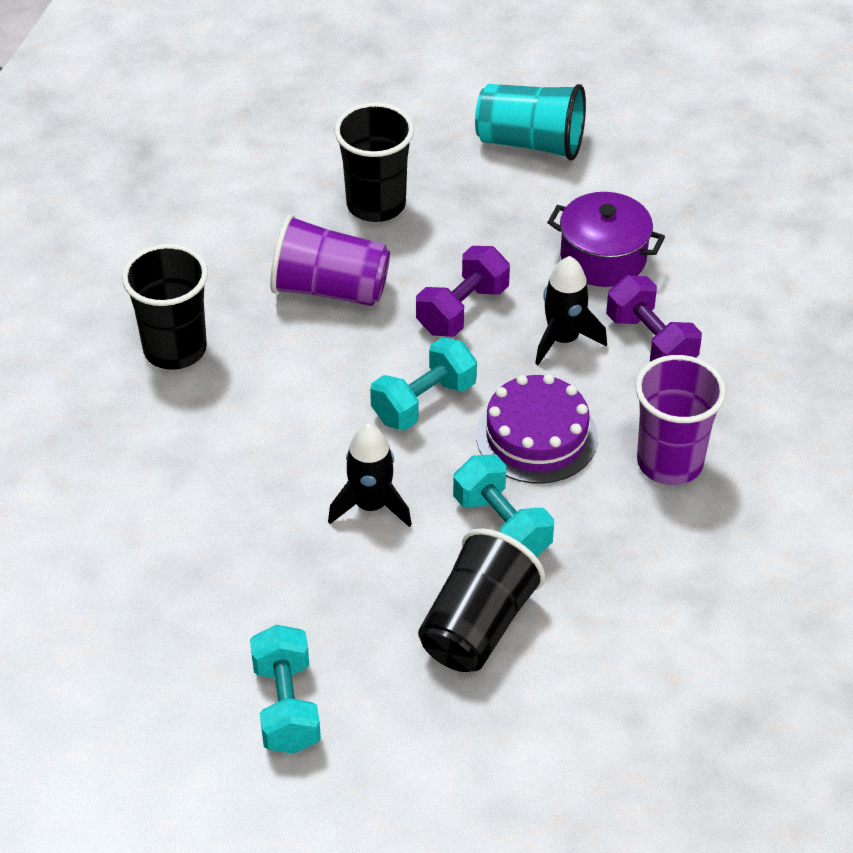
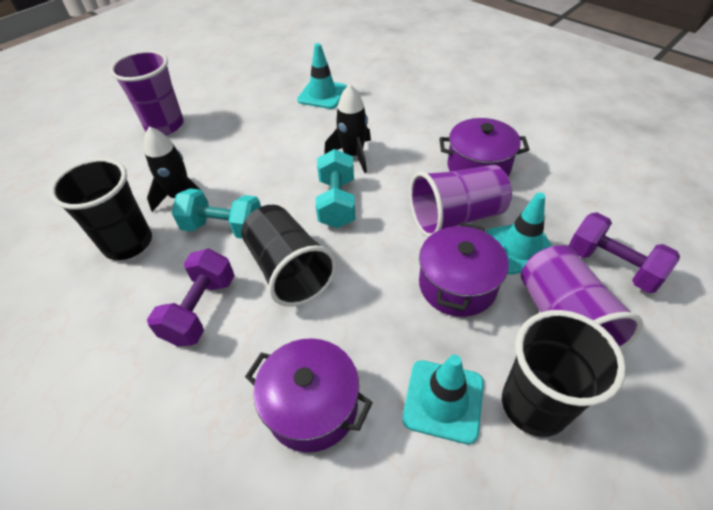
purple cake: [476,374,598,484] = 1 -> none = 0
purple cup: [270,214,390,306] [635,355,726,485] = 2 -> [110,50,184,135] [409,165,512,237] [521,245,643,351] = 3
purple pot: [547,192,665,287] = 1 -> [245,338,373,453] [419,222,509,317] [439,118,530,176] = 3
turquoise cup: [475,84,586,160] = 1 -> none = 0
turquoise dumbbell: [250,625,321,754] [370,337,477,431] [453,455,554,557] = 3 -> [172,188,261,239] [316,149,355,228] = 2
turquoise traffic cone: none = 0 -> [297,43,347,109] [402,355,484,444] [486,192,552,275] = 3

